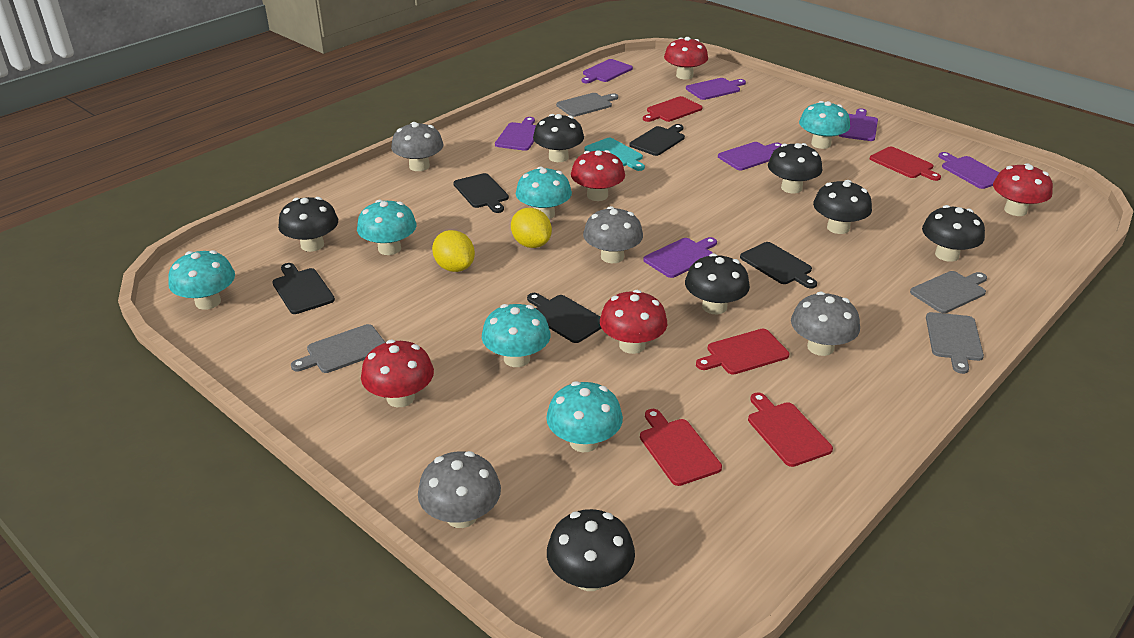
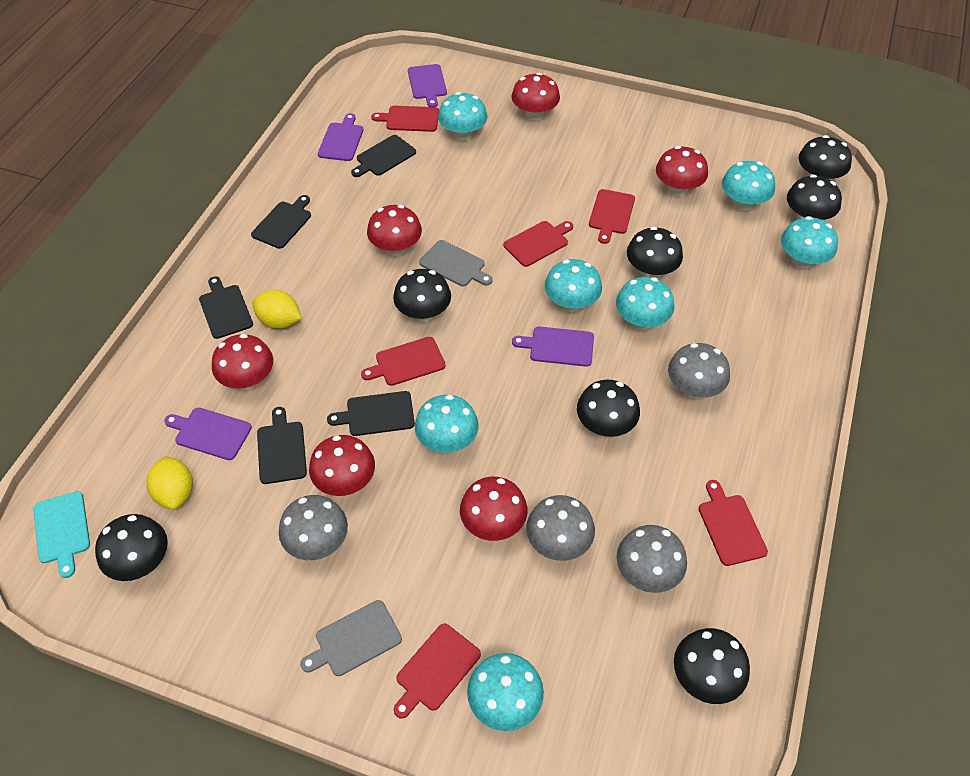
grey cutting board: [291,324,386,373] [556,93,618,117] [910,271,987,313] [926,312,984,374] = 4 -> [300,600,402,676] [419,240,493,286] = 2
purple cutting board: [495,117,536,151] [582,59,633,83] [643,237,717,278] [686,78,746,100] [718,142,782,170] [839,108,878,141] [938,152,999,189] = 7 -> [164,408,252,460] [318,113,363,161] [408,64,447,107] [512,326,594,367] = 4
red cutting board: [640,409,722,486] [643,96,702,122] [696,329,790,375] [748,393,833,467] [870,147,941,181] = 5 -> [361,337,446,386] [371,106,439,132] [394,624,481,719] [503,221,573,267] [589,189,635,244] [699,480,768,566] = 6
red mushroom: [361,340,434,407] [571,150,625,201] [600,290,667,354] [664,37,708,80] [993,163,1053,216] = 5 -> [212,334,273,389] [309,435,375,496] [367,205,422,256] [460,477,528,541] [512,73,560,121] [656,146,708,196] = 6
turquoise mushroom: [168,250,235,310] [357,200,417,255] [482,304,550,367] [516,167,572,219] [546,381,623,452] [799,101,850,149] = 6 -> [415,395,478,453] [438,92,487,140] [467,653,544,731] [545,259,602,312] [616,277,674,330] [722,161,775,211] [781,216,838,269] = 7

